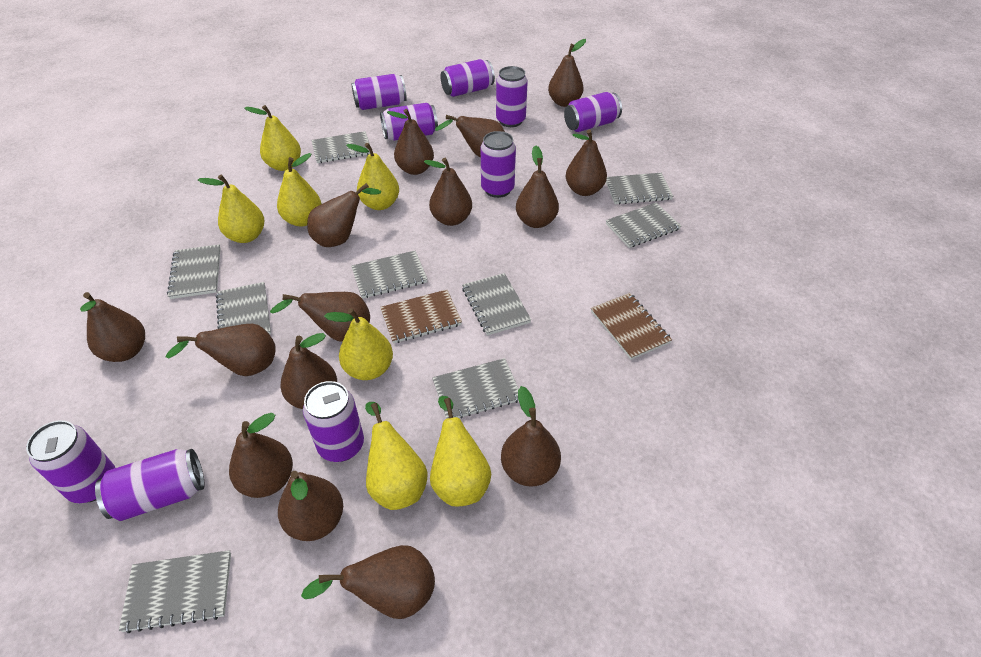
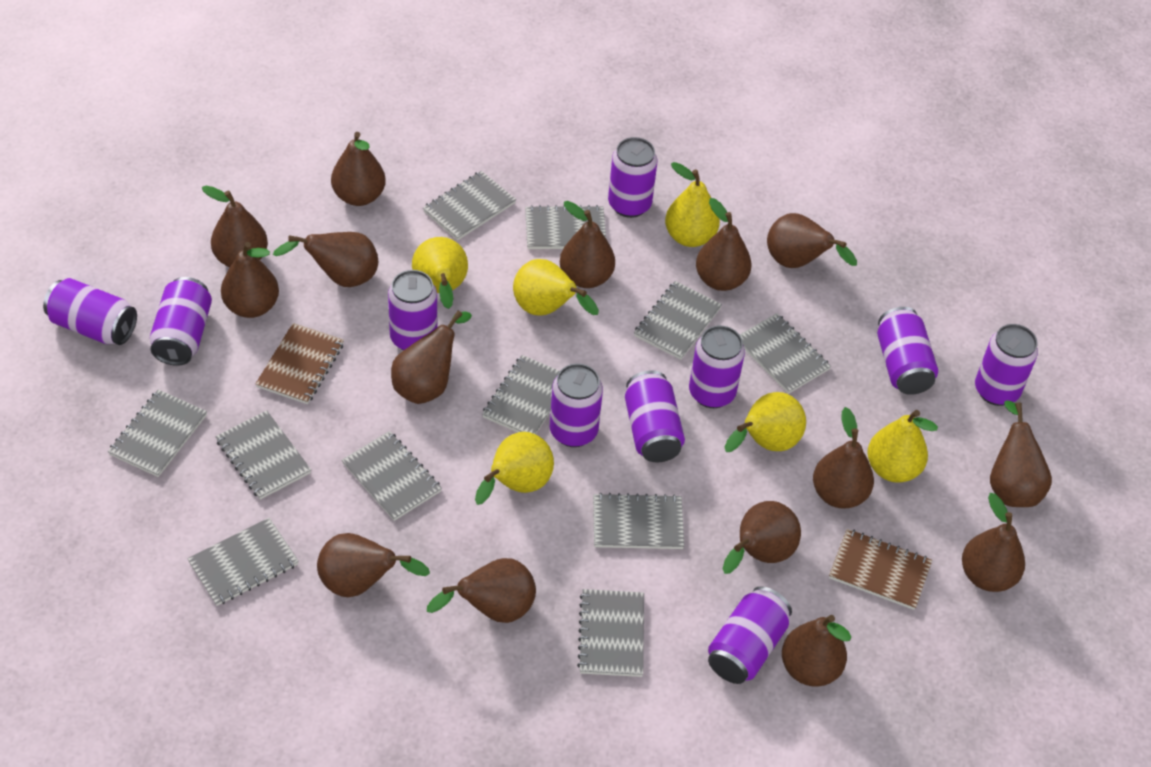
grey notebook: [119,550,231,633] [167,244,221,299] [216,282,271,334] [312,131,370,163] [351,251,428,299] [432,358,519,419] [462,273,531,335] [606,173,673,204] [606,203,681,248] = 9 -> [108,390,207,477] [187,518,299,606] [215,410,311,500] [342,431,442,521] [423,171,516,240] [482,355,560,434] [525,205,606,249] [577,589,644,677] [593,493,684,549] [634,281,722,360] [740,313,831,394] = 11
purple can: [26,420,115,503] [95,449,205,521] [303,381,364,462] [351,74,407,110] [380,103,438,141] [440,59,495,97] [481,131,516,198] [496,66,528,127] [564,92,622,132] = 9 -> [43,278,137,345] [150,277,212,366] [388,270,438,351] [550,364,603,447] [608,137,658,218] [625,370,685,462] [689,325,745,408] [708,586,792,684] [877,307,938,395] [975,324,1038,406] = 10
yellow pear: [198,175,265,243] [244,105,301,171] [277,153,321,226] [324,308,393,380] [346,143,399,210] [365,402,427,510] [430,396,491,506] = 7 -> [412,237,468,309] [475,432,554,505] [513,259,599,316] [665,162,720,247] [725,392,806,452] [867,410,938,483] = 6

